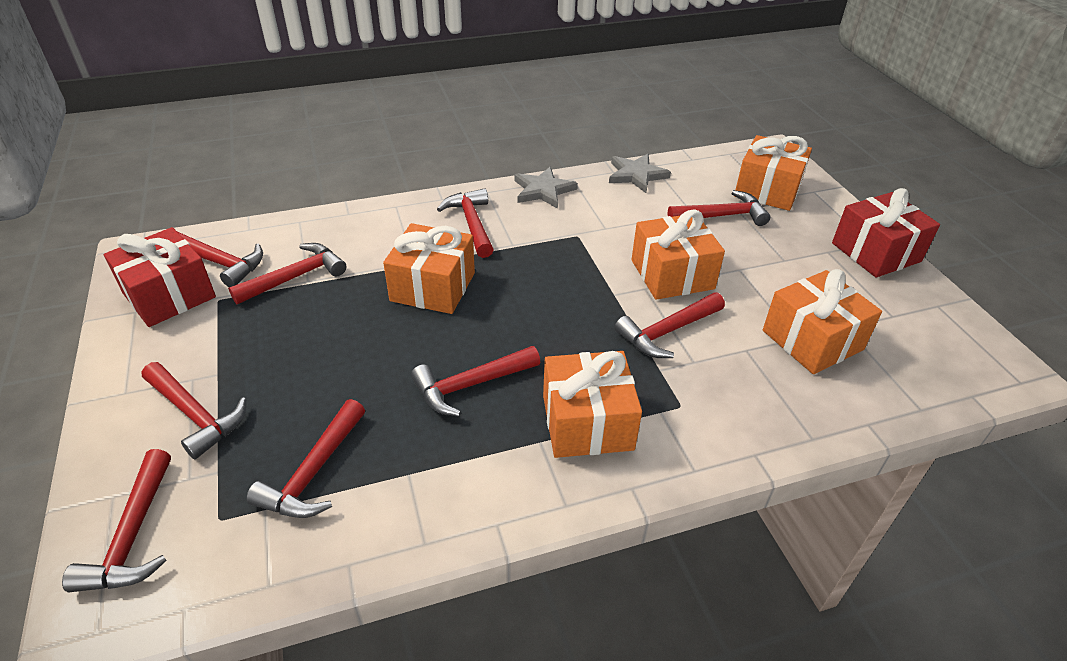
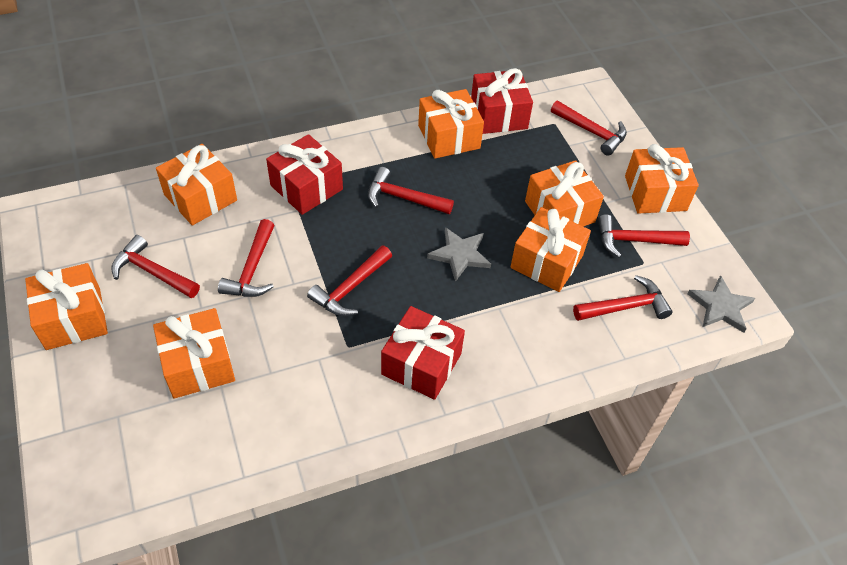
orange gift: [383,223,475,314] [543,351,642,458] [631,210,725,300] [736,135,812,211] [763,269,882,374] = 5 -> [25,263,108,350] [153,308,235,399] [156,144,237,225] [418,89,484,159] [511,207,591,292] [525,160,604,226] [625,144,699,214] = 7
red gift: [104,227,216,327] [832,188,940,278] = 2 -> [266,134,343,215] [381,306,465,400] [471,68,533,134] = 3
red hammer: [62,449,171,592] [141,362,246,459] [178,232,263,287] [228,243,346,304] [246,399,365,518] [411,346,540,416] [437,188,494,258] [614,292,725,358] [668,190,770,226] = 9 -> [111,235,200,298] [218,219,275,297] [307,246,392,316] [368,167,454,214] [551,101,627,156] [573,275,672,321] [597,214,690,258] = 7

